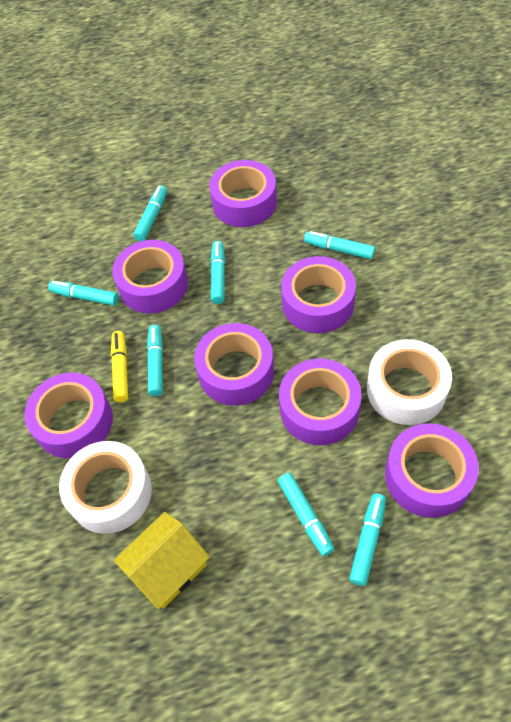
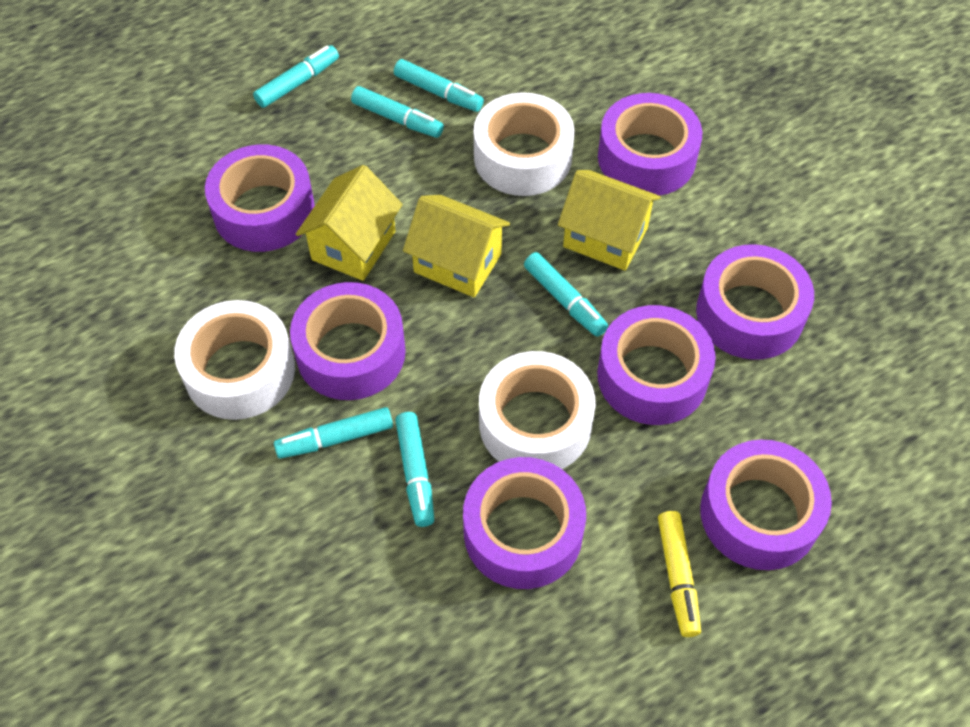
turquoise marker: [48,281,119,306] [133,186,167,241] [147,325,163,396] [211,241,225,304] [278,473,334,556] [304,231,375,259] [349,493,386,586] = 7 -> [253,45,339,108] [274,407,393,459] [351,86,444,138] [394,59,484,112] [395,412,434,527] [524,252,608,337] = 6
white tape: [59,441,152,534] [367,339,452,425] = 2 -> [174,300,295,420] [474,92,575,196] [479,351,596,469] = 3
yellow house: [114,512,210,609] = 1 -> [296,165,403,281] [403,195,510,297] [558,170,661,271] = 3

